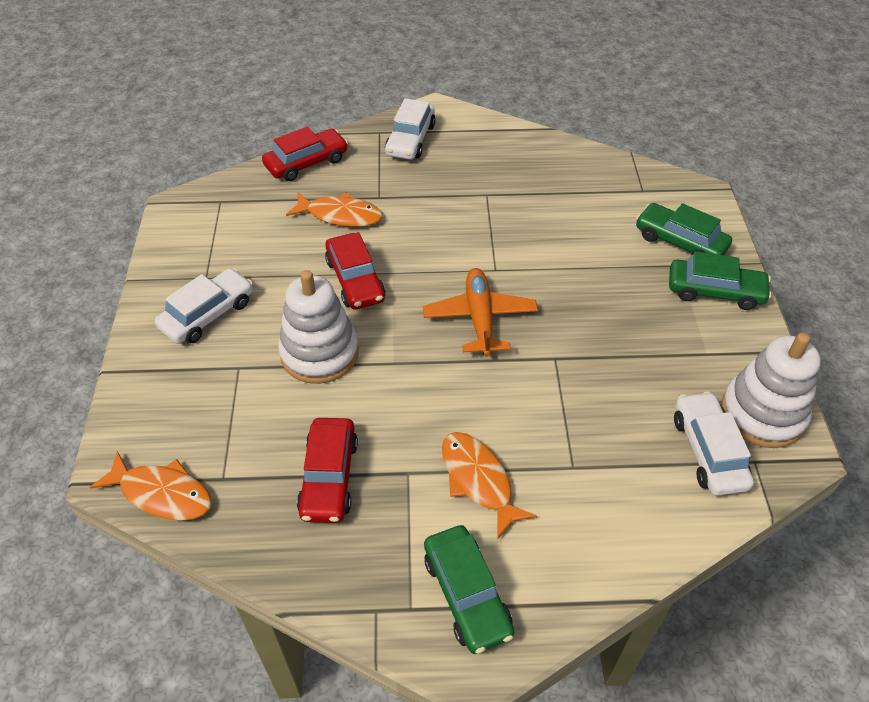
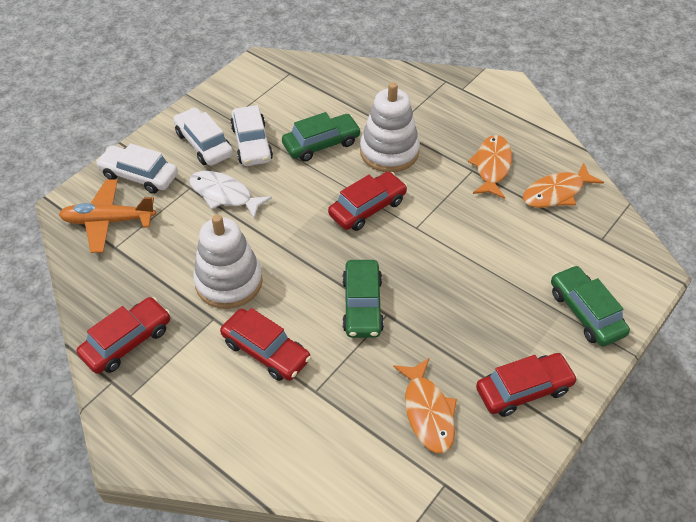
red car: [262,127,348,181] [297,418,358,523] [325,232,385,310] = 3 -> [77,297,170,374] [220,308,311,381] [328,172,407,231] [476,353,578,417] = 4
white fish: none = 0 -> [189,171,272,219] = 1

